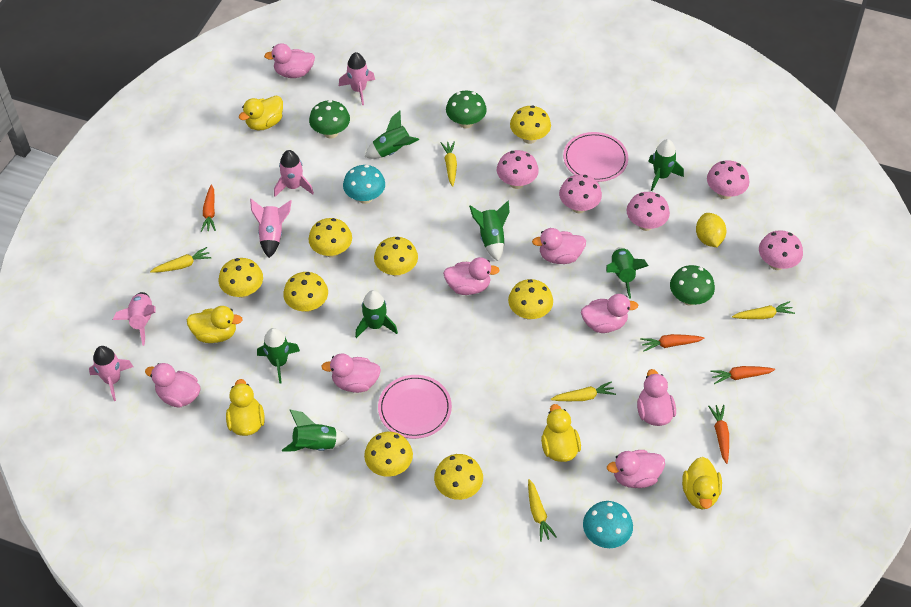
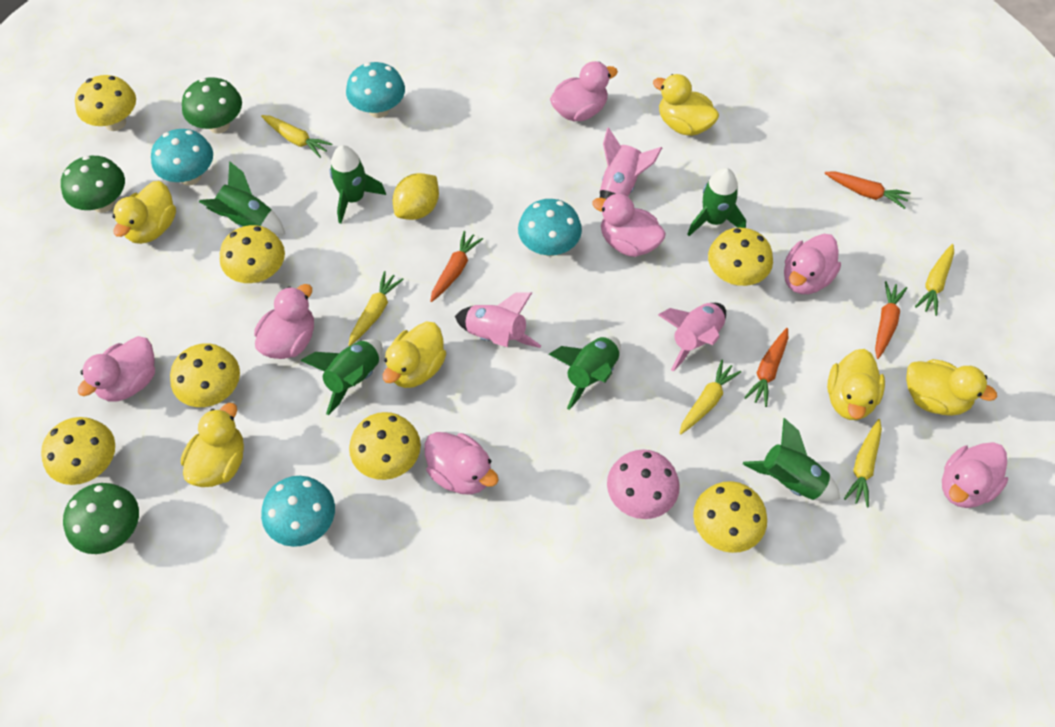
green rocket: [257,328,300,384] [282,410,349,452] [355,290,398,338] [365,111,419,159] [469,201,510,261] [606,247,649,299] [648,139,684,191] = 7 -> [199,161,285,236] [300,339,383,415] [330,145,386,223] [549,336,621,410] [687,168,746,236] [743,418,840,502] = 6
pink duck: [145,363,201,408] [264,43,315,78] [321,353,381,393] [443,257,500,295] [532,228,586,264] [581,294,638,333] [607,450,665,488] [637,369,676,426] = 8 -> [78,336,155,402] [254,284,314,359] [424,432,499,495] [550,61,618,121] [592,194,666,257] [784,234,841,294] [942,442,1008,508] = 7
pink mushroom: [497,150,539,189] [559,174,602,213] [627,192,670,231] [707,160,749,199] [759,230,803,270] = 5 -> [607,449,680,519] = 1
pink plate: [378,375,452,439] [563,132,628,182] = 2 -> none = 0
pink rocket: [89,346,133,401] [113,292,155,346] [250,199,292,258] [274,150,314,197] [339,52,375,105] = 5 -> [455,292,541,348] [600,127,662,199] [658,303,726,371] = 3
turquoise mushroom: [343,165,385,204] [583,501,633,548] = 2 -> [151,129,213,186] [261,476,335,547] [346,62,405,118] [518,199,582,256] = 4
yellow duck: [187,306,243,343] [226,379,265,436] [239,96,283,130] [541,404,581,462] [682,457,722,509] = 5 -> [112,181,176,244] [181,403,244,487] [383,322,446,388] [653,74,719,136] [827,349,885,420] [906,359,997,416] = 6
yellow mushroom: [219,258,263,298] [283,272,328,312] [308,218,352,258] [364,432,413,477] [374,237,418,277] [434,454,483,500] [508,279,553,320] [510,105,551,144] = 8 -> [41,417,115,485] [75,75,136,131] [170,343,240,407] [220,225,285,283] [349,412,421,480] [693,481,767,553] [708,228,773,286] = 7

